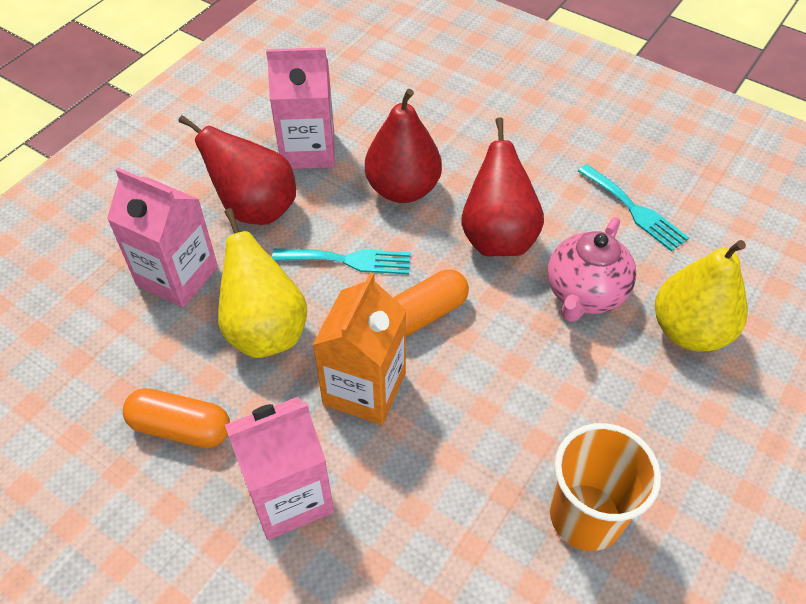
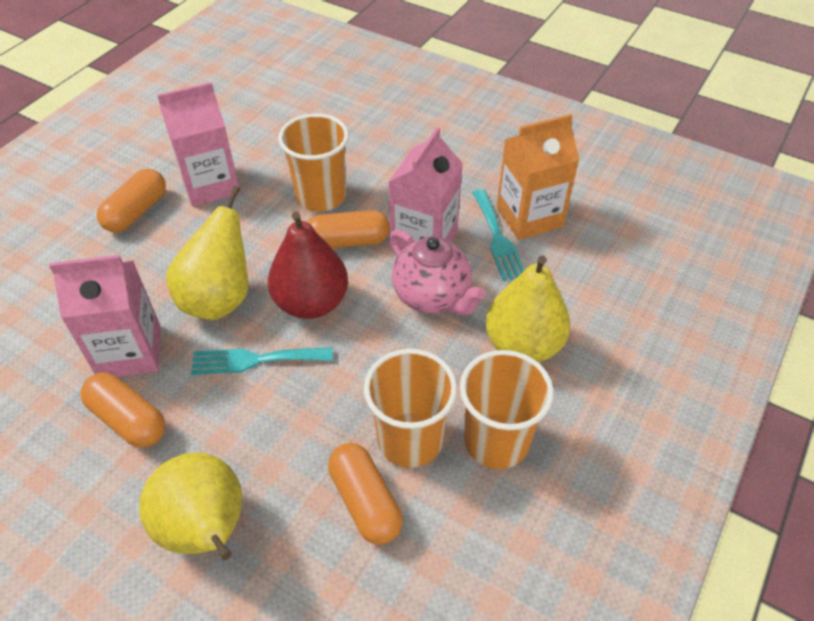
orange capsule: [123,388,230,448] [393,270,469,336] = 2 -> [80,373,165,448] [97,169,166,232] [307,210,390,248] [328,443,403,545] = 4
orange cup: [550,423,661,551] = 1 -> [278,113,349,212] [364,349,457,468] [460,350,554,469] = 3
red pear: [178,115,296,225] [365,89,442,203] [461,117,544,256] = 3 -> [268,211,348,319] = 1
yellow pear: [218,208,307,358] [655,240,748,351] = 2 -> [139,453,242,560] [166,186,248,320] [486,255,570,362] = 3

